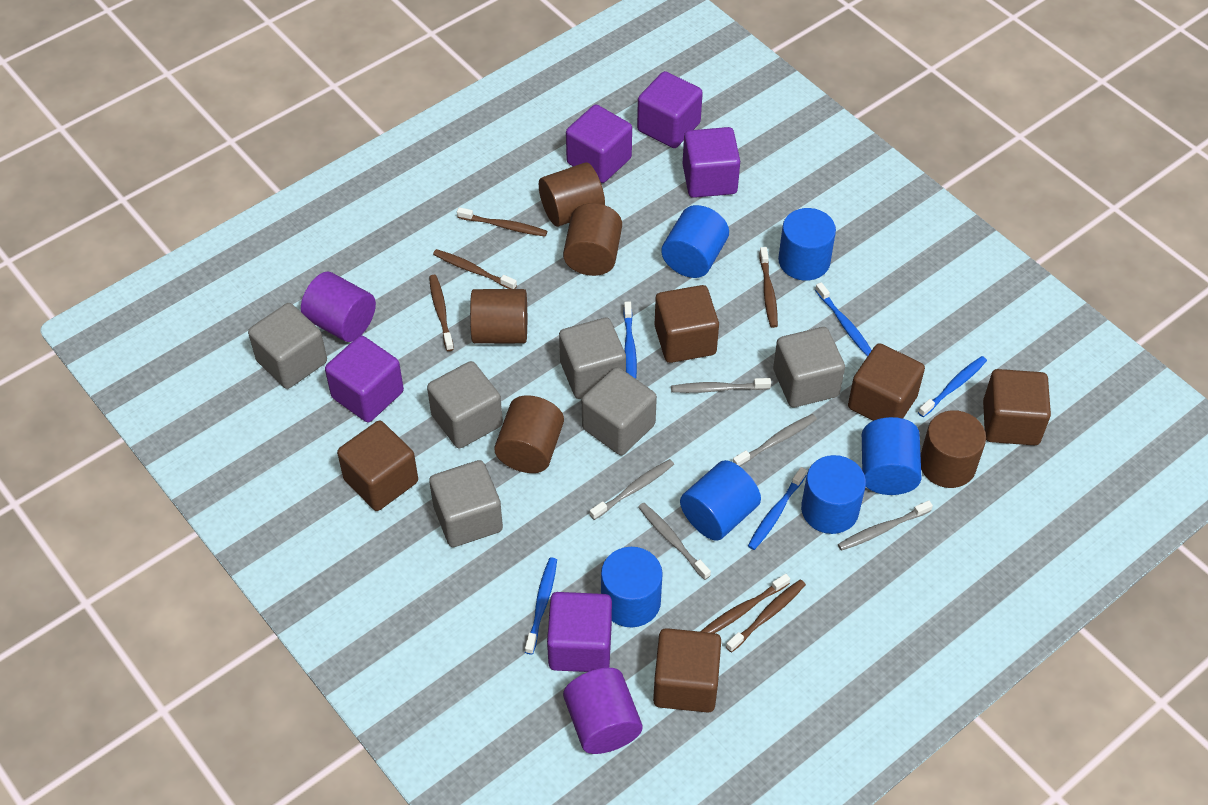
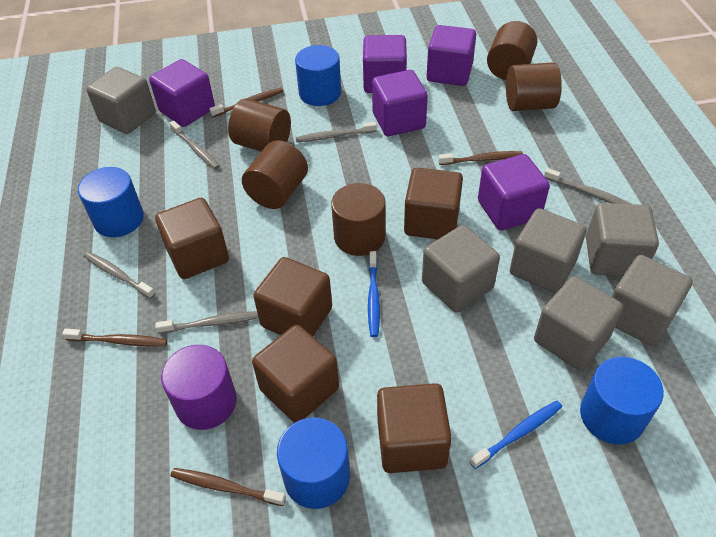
blue cylinder: [601,547,663,627] [661,205,729,278] [680,460,761,541] [778,208,836,281] [801,455,866,534] [862,417,922,495] = 6 -> [78,167,144,237] [277,417,350,509] [295,45,341,106] [580,357,664,445] = 4
blue toothbrush: [525,558,557,654] [623,302,637,379] [748,467,807,550] [815,282,872,357] [918,356,987,417] = 5 -> [368,251,380,337] [470,401,562,469] = 2
brown toothbrush: [429,275,454,351] [433,249,517,289] [457,207,547,237] [700,574,790,633] [726,579,806,652] [759,247,778,328] = 6 -> [62,329,167,347] [171,468,286,506] [209,88,284,117] [438,151,523,165] = 4
purple cylinder: [301,272,376,342] [563,668,642,754] = 2 -> [161,345,237,430] = 1

